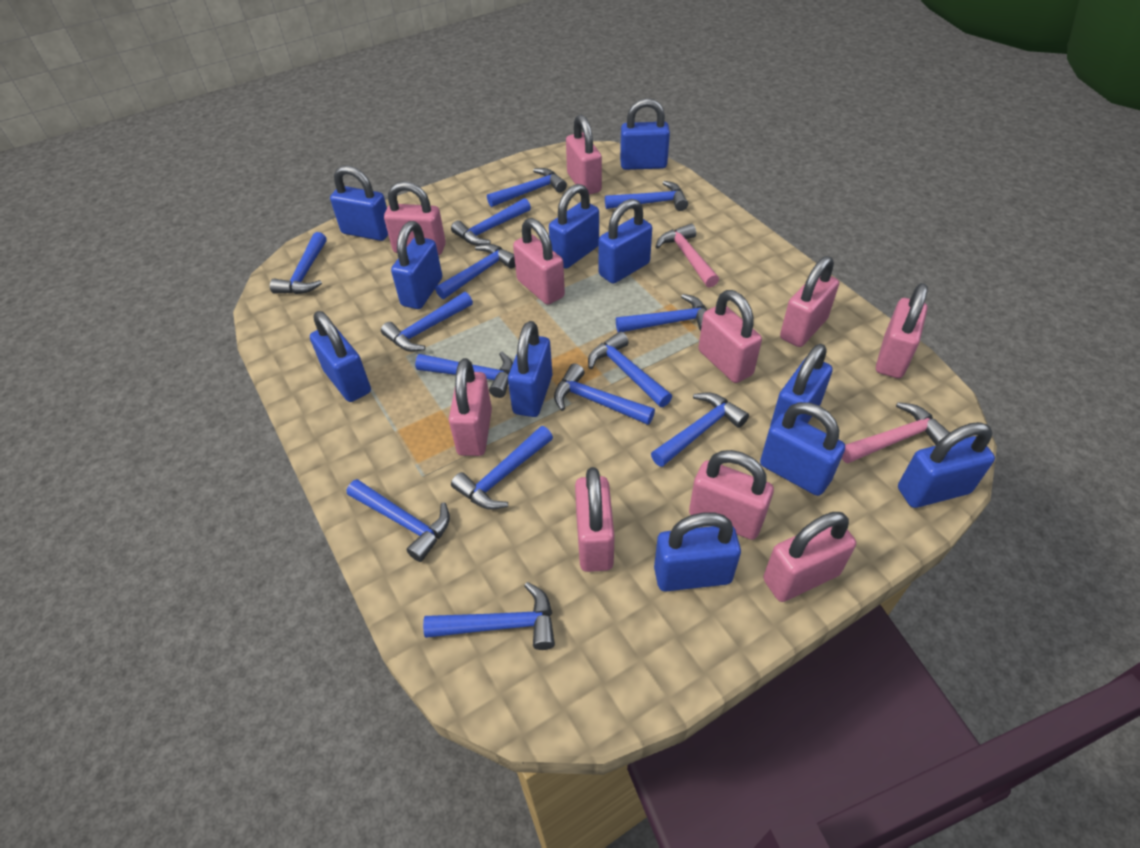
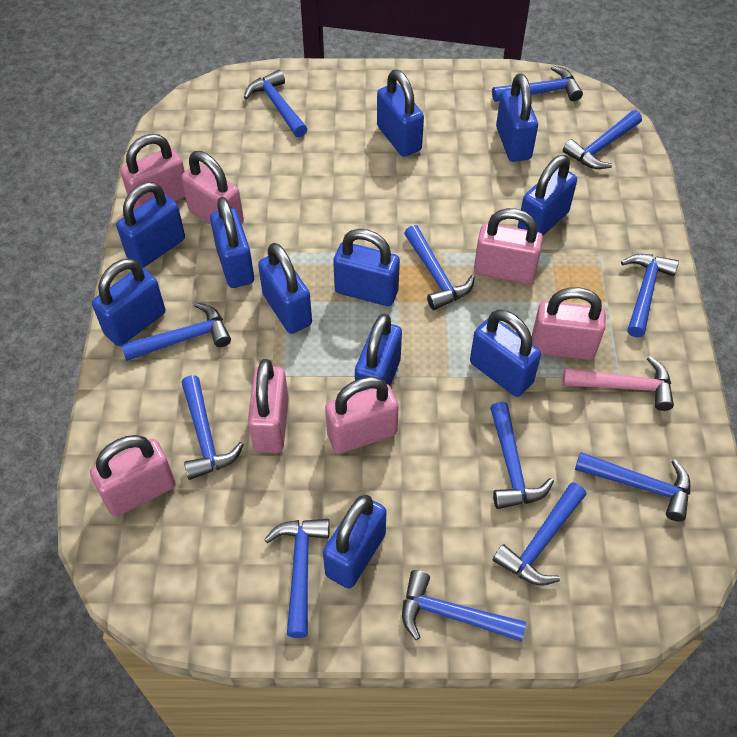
blue hammer: [270,232,327,294] [347,479,450,562] [381,292,473,352] [415,352,513,398] [423,582,555,650] [435,244,515,299] [451,198,531,246] [451,426,553,510] [487,168,567,207] [554,363,655,425] [588,331,672,407] [605,181,688,211] [616,294,707,332] [651,392,749,467] = 14 -> [121,302,231,361] [181,375,244,480] [244,70,307,137] [264,519,330,638] [402,570,526,642] [404,225,475,310] [490,402,554,509] [492,65,583,102] [493,482,586,586] [563,110,642,169] [575,452,690,522] [621,254,679,338] = 12
pink hammer: [655,224,719,288] [842,402,950,463] = 2 -> [563,356,674,411] = 1
pink padlock: [384,181,446,255] [449,358,492,456] [513,218,565,305] [566,114,602,195] [575,467,615,572] [689,450,774,540] [699,290,762,383] [763,512,856,602] [780,256,839,347] [876,283,928,378] = 10 -> [90,435,176,517] [121,134,185,210] [181,151,244,225] [248,359,289,453] [325,377,399,454] [474,208,543,284] [532,287,606,360] = 7

